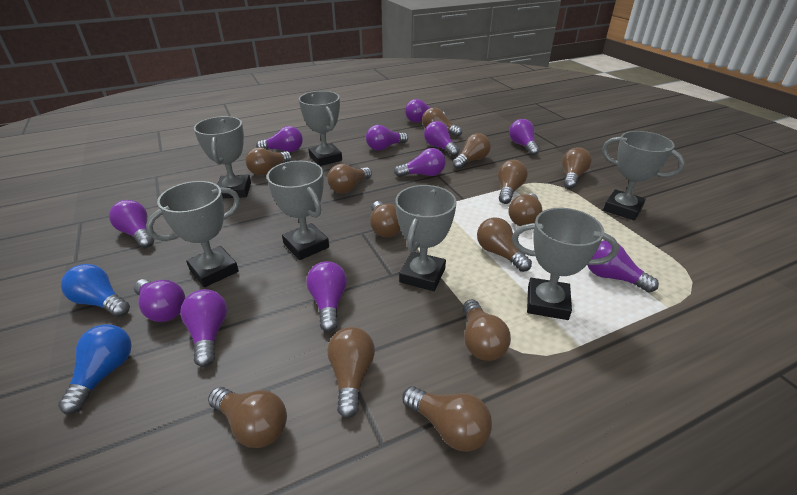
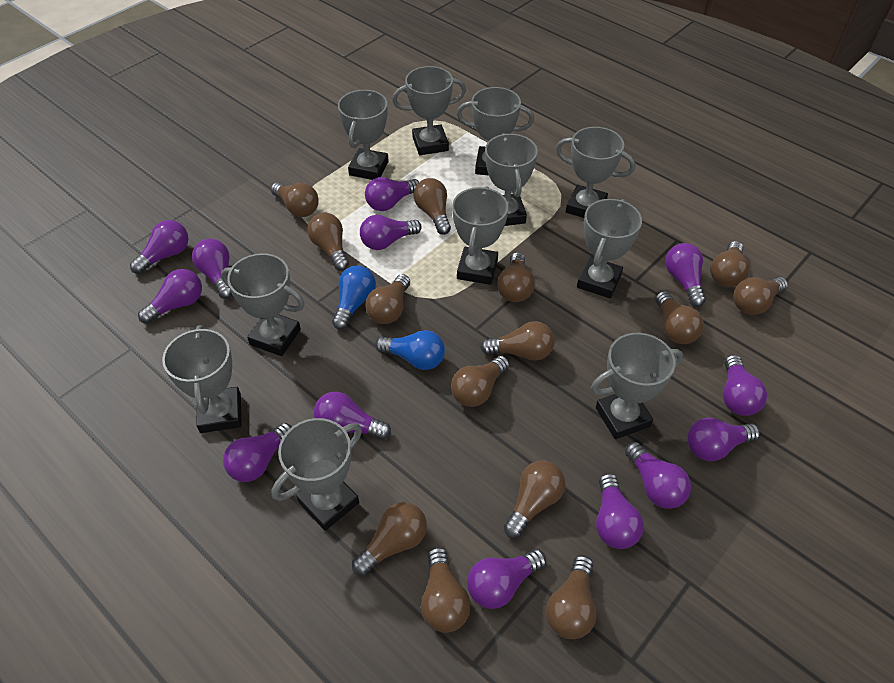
brown light bulb: [208,387,287,448] [246,147,292,175] [327,164,372,194] [327,327,375,418] [370,201,401,237] [402,386,492,452] [422,108,463,137] [452,133,491,169] [463,300,511,361] [477,217,532,272] [498,160,528,204] [508,194,543,226] [562,147,592,189] = 13 -> [271,182,319,217] [307,213,349,271] [352,502,427,576] [365,274,410,324] [414,178,451,235] [421,547,471,633] [451,356,509,407] [480,321,555,361] [498,252,535,302] [504,461,565,538] [546,555,597,639] [655,291,704,344] [711,241,749,287] [733,277,788,315] = 14
grey trophy: [146,181,240,287] [194,116,251,198] [267,161,329,260] [299,91,342,166] [395,185,457,291] [512,208,619,320] [602,131,685,220] = 7 -> [162,325,242,433] [221,253,305,356] [271,418,362,531] [338,90,389,180] [392,66,466,155] [452,186,508,285] [457,87,534,175] [485,133,538,226] [556,127,635,218] [577,199,642,298] [591,333,683,439] = 11
purple light bulb: [109,200,154,248] [134,279,185,322] [180,289,227,367] [256,126,303,152] [307,261,347,332] [366,125,408,151] [394,148,446,177] [405,99,446,123] [424,121,460,156] [509,119,540,156] [587,240,659,293] = 11 -> [130,220,188,274] [138,269,202,324] [192,239,232,299] [223,423,292,482] [314,392,391,440] [360,215,422,250] [365,177,419,211] [467,549,546,609] [596,473,644,549] [625,442,691,509] [665,243,706,307] [687,418,760,461] [723,355,767,416] = 13

